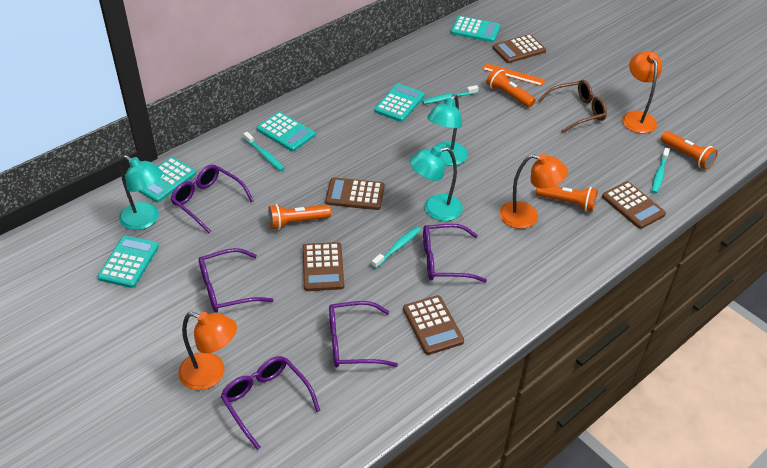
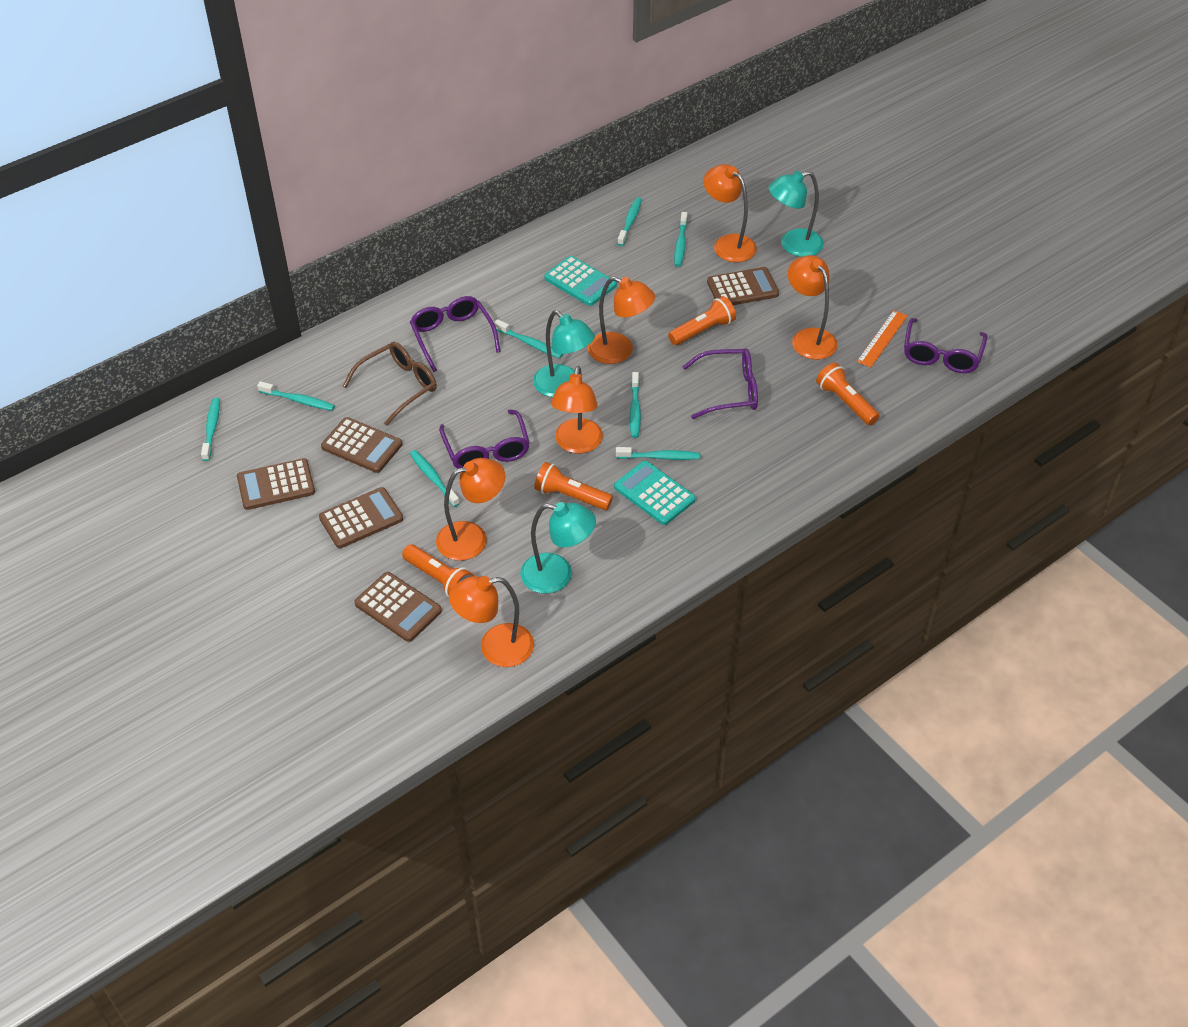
orange lamp: [178,312,237,390] [499,154,568,229] [622,51,662,133] = 3 -> [436,458,505,561] [449,576,534,667] [551,366,603,453] [588,277,655,364] [704,164,757,262] [788,255,837,360] = 6
purple glasses: [171,165,254,233] [199,248,273,313] [220,356,320,450] [329,301,398,367] [423,224,487,282] = 5 -> [410,296,501,372] [439,409,530,469] [683,348,758,419] [904,318,987,373] = 4
turquoise calculator: [97,235,159,288] [138,157,196,203] [257,112,315,151] [374,84,425,122] [451,16,500,42] = 5 -> [544,256,617,306] [614,461,696,525] = 2
turquoise toothbrush: [243,132,285,171] [372,226,421,269] [422,85,479,104] [652,148,670,194] = 4 -> [201,398,220,461] [257,381,335,411] [410,450,460,507] [494,319,563,358] [616,447,700,460] [617,197,642,246] [629,372,641,438] [674,212,688,267] = 8

